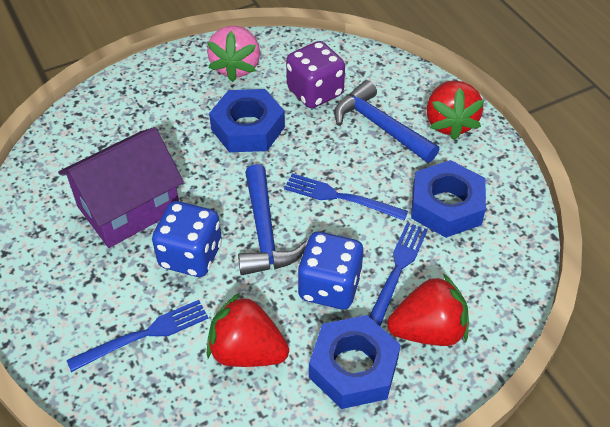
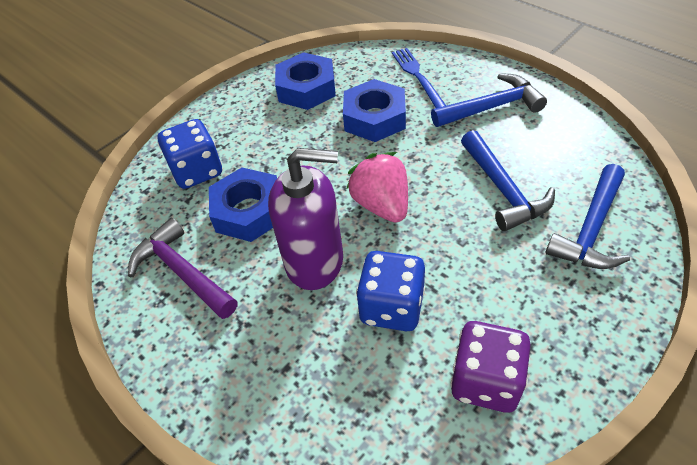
blue fork: [67,300,209,372] [284,173,408,220] [369,223,428,326] = 3 -> [392,48,446,108] = 1
blue hammer: [238,164,306,275] [334,80,439,163] = 2 -> [431,73,547,127] [461,130,555,231] [545,164,630,269] = 3
purple hammer: none = 0 -> [128,218,238,319] = 1
purple house: [58,127,184,248] = 1 -> none = 0
purple soap dispenser: none = 0 -> [268,148,343,290] = 1
red strawberry: [207,293,289,367] [387,273,469,346] [426,80,485,140] = 3 -> none = 0

